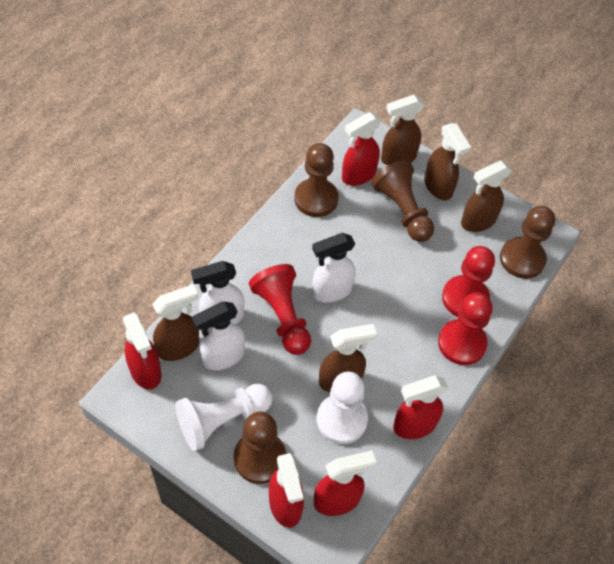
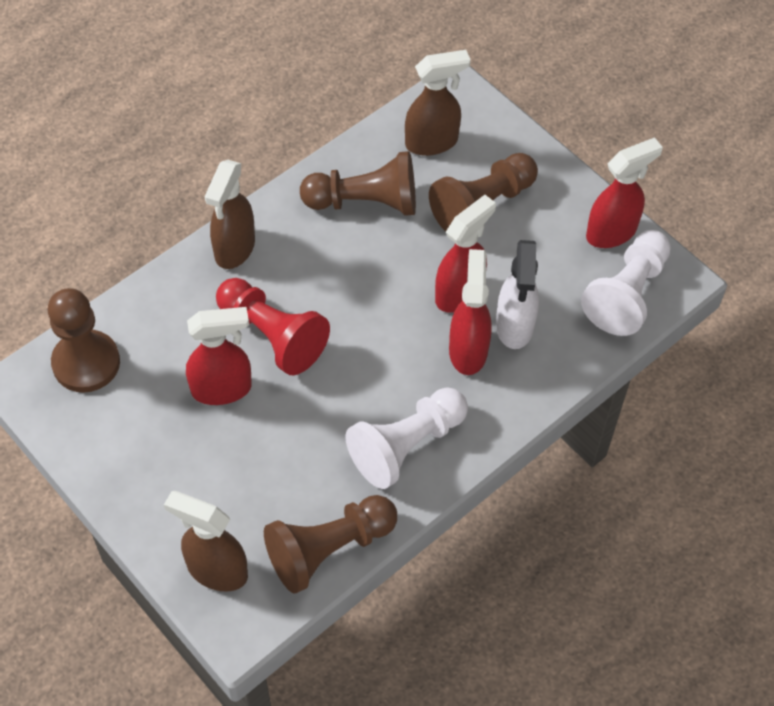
brown spray bottle: [152,285,199,361] [319,324,377,392] [381,95,425,165] [424,123,471,200] [461,161,512,232] = 5 -> [164,491,248,592] [205,160,255,269] [405,50,471,156] = 3
red pawn: [249,264,311,355] [438,292,493,365] [442,246,495,317] = 3 -> [216,278,330,376] = 1
red spray bottle: [123,312,161,389] [269,453,304,528] [314,450,376,516] [342,112,382,186] [393,375,448,439] = 5 -> [186,307,252,405] [435,195,496,312] [449,249,492,375] [586,137,663,248] = 4
white spray bottle: [191,261,244,324] [192,301,245,370] [312,233,355,302] = 3 -> [496,240,539,349] = 1

